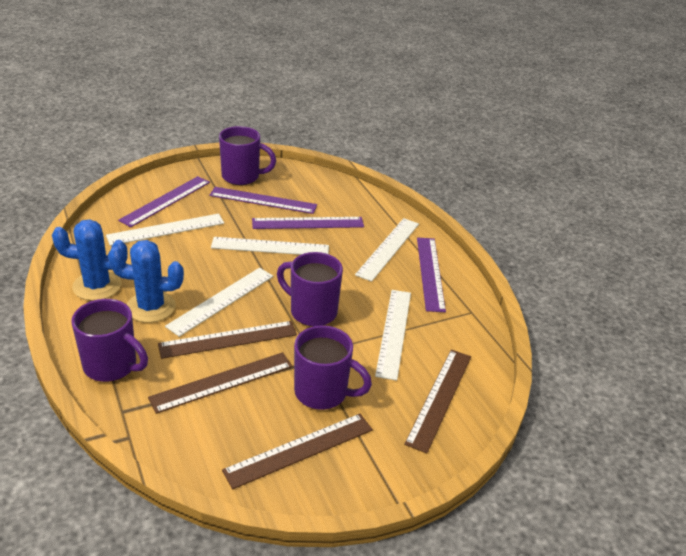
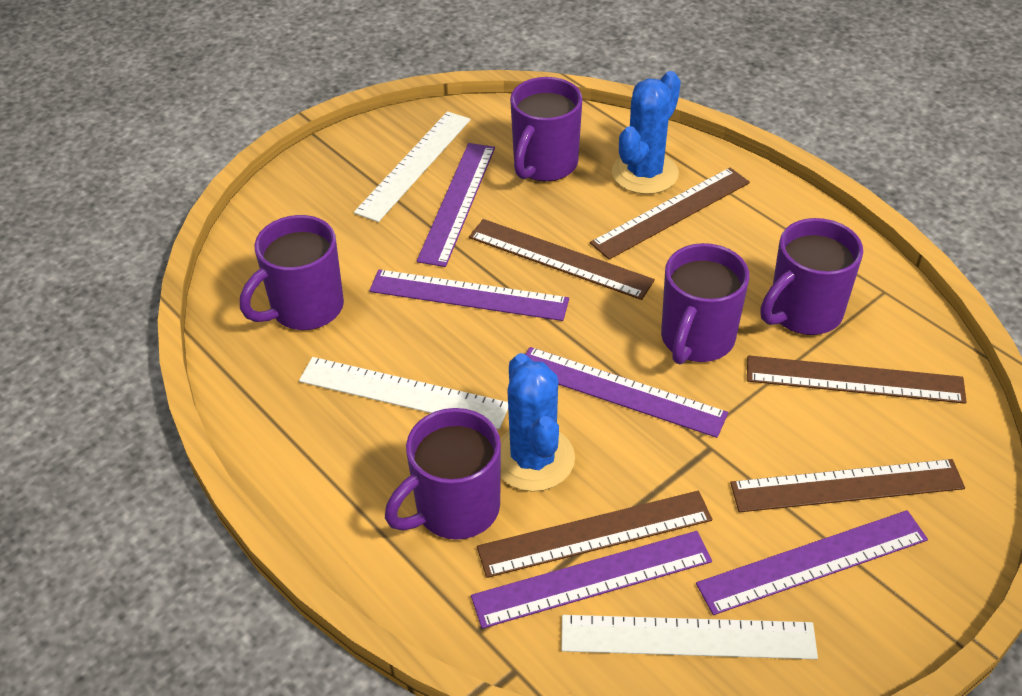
brown ruler: [148,352,292,414] [158,321,297,359] [222,414,373,489] [404,350,471,453] = 4 -> [469,219,655,300] [477,491,712,578] [590,168,750,260] [730,459,965,512] [747,355,967,404] = 5
purple mug: [72,299,148,382] [219,126,276,185] [277,252,343,326] [294,325,372,410] = 4 -> [240,215,344,330] [385,408,501,540] [510,77,582,182] [661,243,749,364] [760,218,863,335] = 5
purple ruler: [118,176,210,227] [209,187,317,214] [252,217,364,229] [417,238,446,312] = 4 -> [369,269,569,321] [417,143,495,267] [471,531,712,629] [525,347,728,438] [696,510,928,615] = 5
white ruler: [106,214,224,246] [165,268,273,337] [211,237,329,255] [355,218,419,282] [375,290,411,381] = 5 -> [299,357,508,429] [354,111,471,222] [561,615,818,659] = 3

